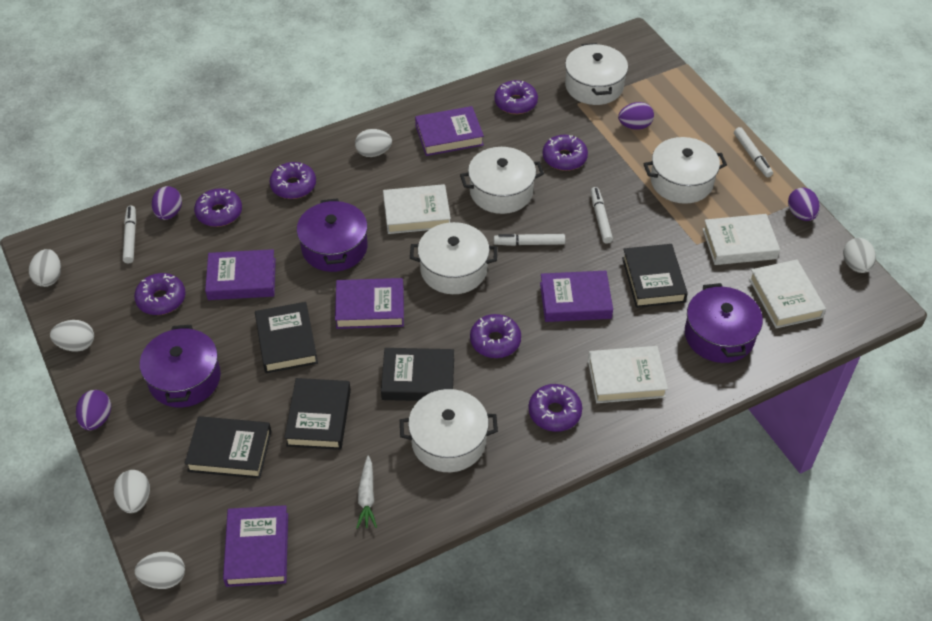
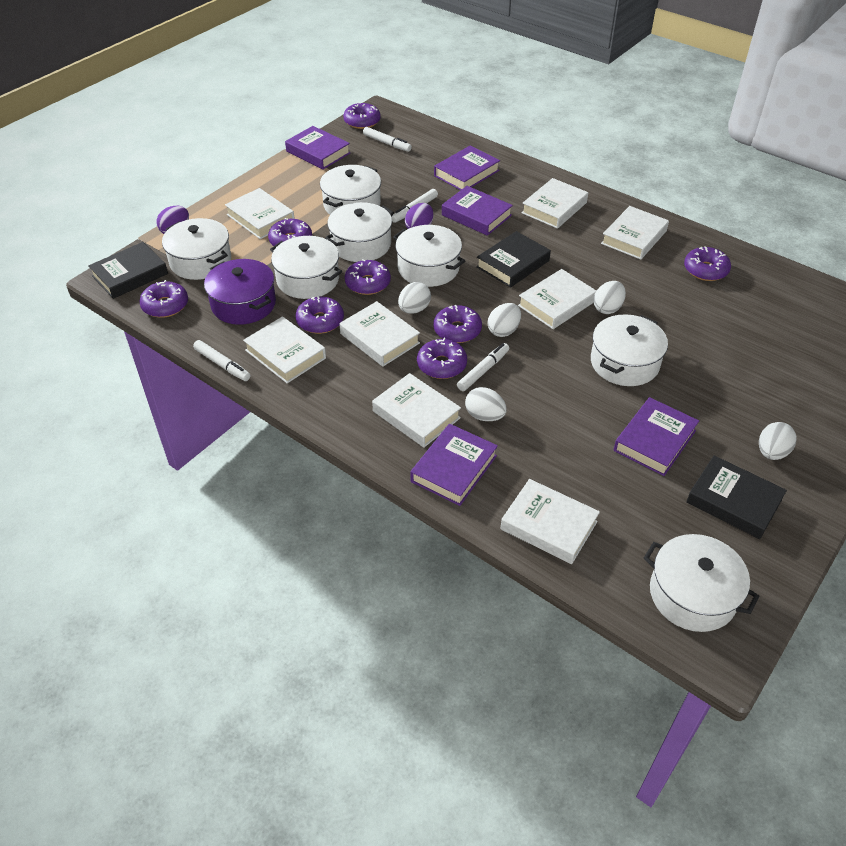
black book: [185,416,272,479] [255,302,318,373] [284,378,351,450] [381,348,454,401] [622,244,688,308] = 5 -> [88,242,168,299] [476,231,551,288] [686,455,787,539] = 3
purple donut: [134,273,186,315] [194,188,242,227] [270,162,316,199] [470,314,521,358] [494,80,538,114] [528,384,582,432] [542,135,588,171] = 7 -> [139,280,188,318] [268,218,312,246] [295,296,344,334] [343,102,381,129] [345,259,391,295] [417,338,467,379] [434,305,482,343] [684,246,731,281] = 8
purple egg: [76,390,111,430] [152,186,182,220] [618,102,654,130] [788,188,820,221] = 4 -> [156,206,189,234] [405,203,433,229] = 2
purple pot: [140,325,221,407] [297,198,368,272] [685,283,763,363] = 3 -> [204,259,276,325] = 1
white book: [383,184,451,234] [588,346,668,403] [703,214,780,265] [749,260,826,328] = 4 -> [225,188,295,239] [243,316,326,383] [339,301,420,367] [372,373,461,447] [500,479,600,564] [518,269,597,329] [522,178,588,229] [601,206,669,260] = 8
white carrot: [356,455,377,529] = 1 -> none = 0
white egg: [29,249,61,287] [50,320,94,352] [114,470,150,513] [135,552,185,589] [355,129,392,157] [843,238,876,273] = 6 -> [398,282,431,314] [465,387,507,421] [488,303,521,337] [594,281,626,314] [759,422,797,460] = 5
white pot: [400,389,498,472] [410,222,497,294] [460,147,544,214] [565,43,628,105] [643,137,727,204] = 5 -> [162,218,231,280] [270,236,342,299] [320,165,381,215] [325,202,394,262] [393,225,465,287] [591,314,668,386] [644,534,759,632] = 7

